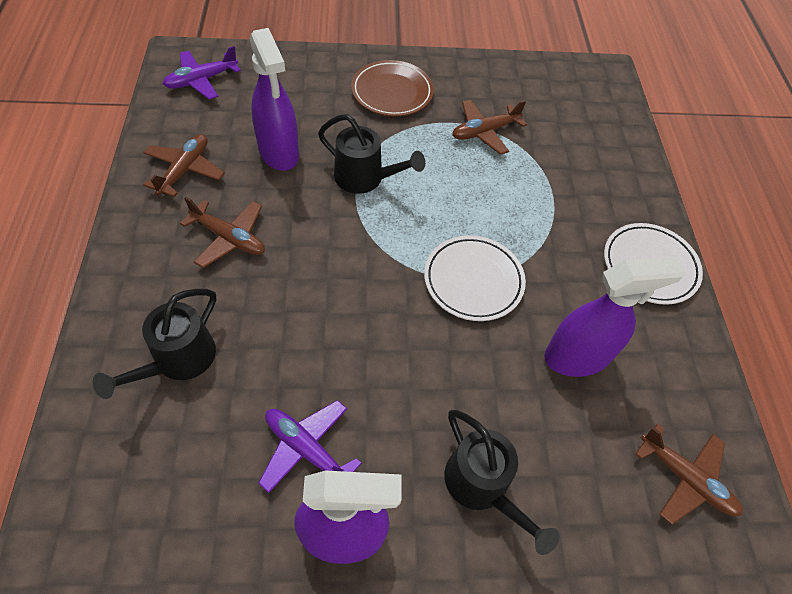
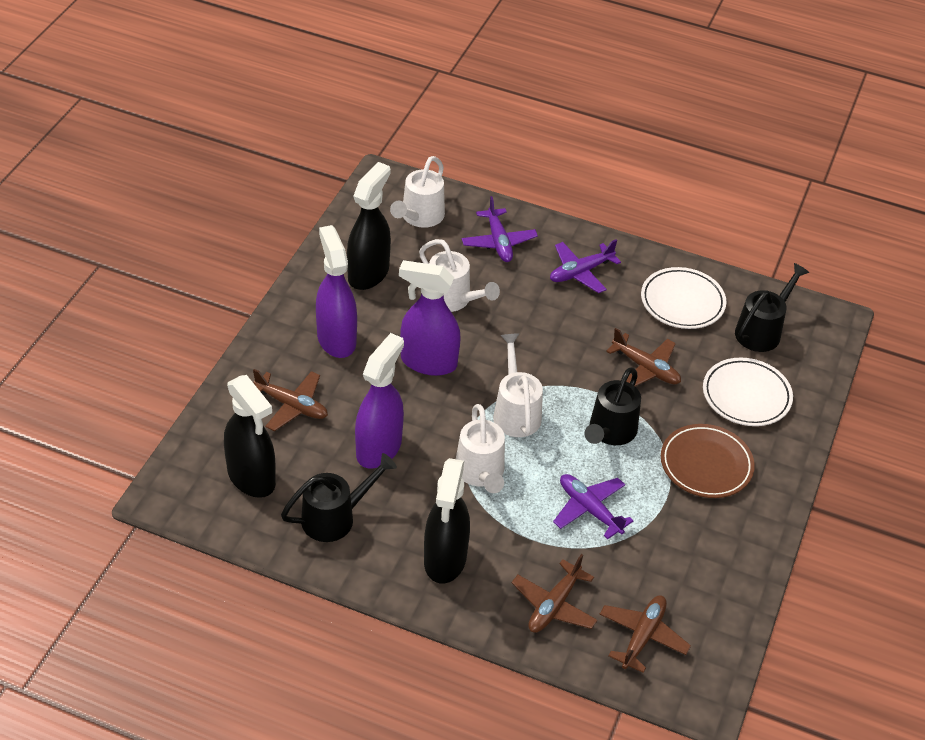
black spray bottle: none = 0 -> [224,375,276,498] [347,162,391,290] [424,458,470,584] = 3
purple plane: [163,46,241,100] [258,400,362,493] = 2 -> [462,196,538,262] [550,239,621,293] [553,474,634,539] = 3
white watering can: none = 0 -> [390,156,445,228] [419,239,500,312] [456,404,505,493] [493,333,543,437] = 4

